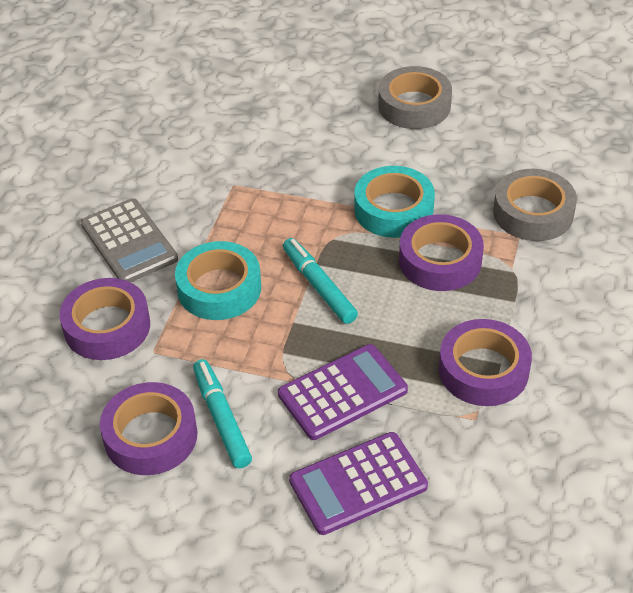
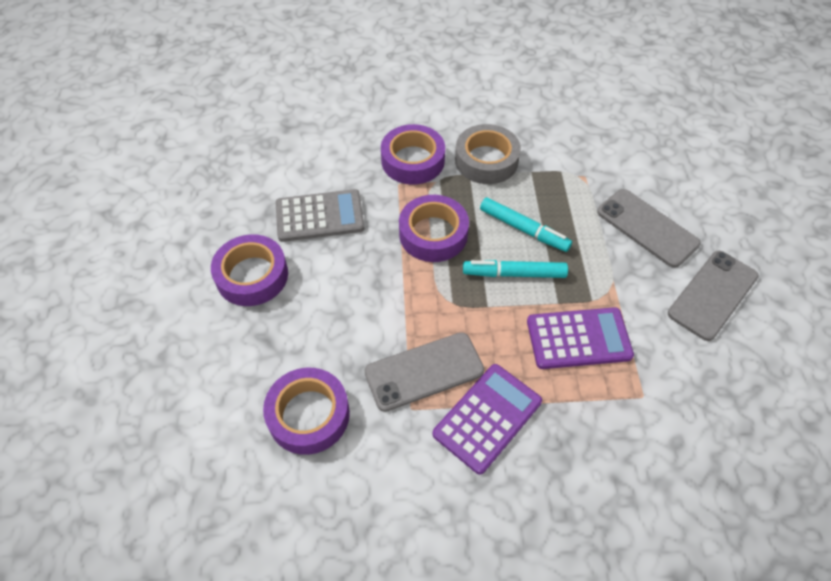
grey phone: none = 0 -> [364,332,484,412] [597,189,701,268] [668,251,759,341] = 3
grey tape: [378,66,452,129] [493,169,577,241] = 2 -> [455,124,521,184] = 1
turquoise tape: [175,241,261,320] [354,166,435,238] = 2 -> none = 0

